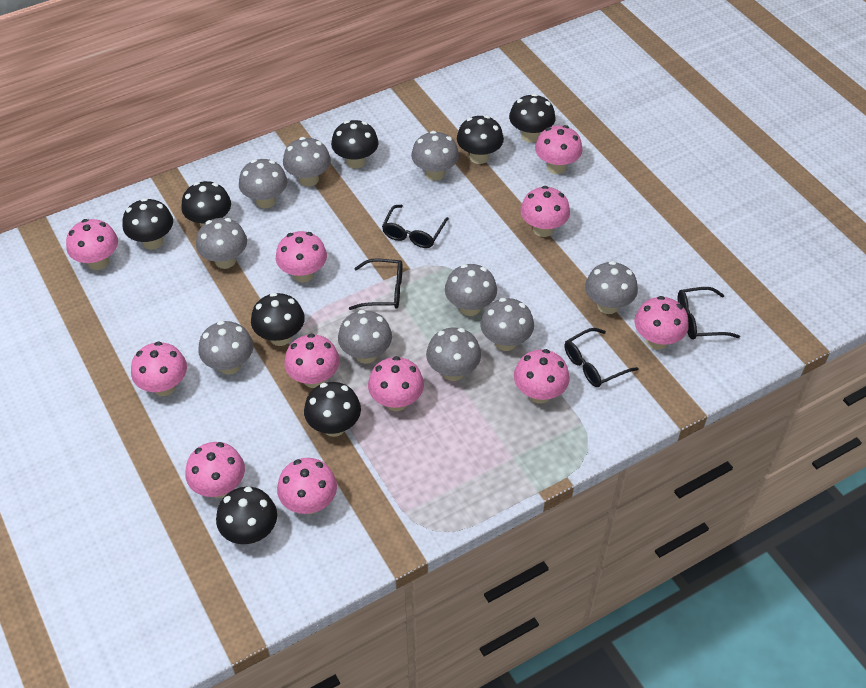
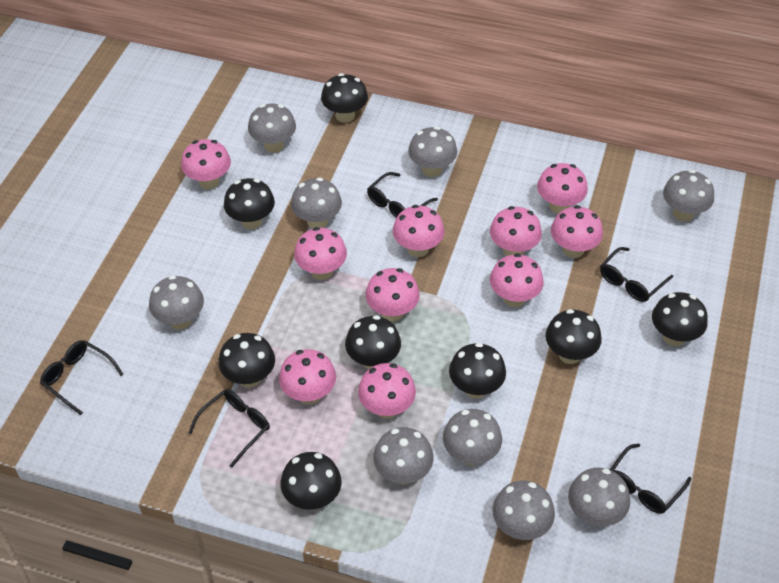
black glasses: [349,258,402,310] [382,205,449,248] [564,328,639,387] [678,287,740,340] = 4 -> [40,340,124,415] [188,389,270,468] [367,172,438,218] [600,247,673,302] [610,443,691,514] = 5
grey mushroom: [196,218,247,269] [198,321,253,375] [239,159,287,208] [283,137,331,187] [338,310,392,364] [411,131,459,181] [426,327,481,381] [445,264,497,316] [480,298,534,351] [585,261,638,314] = 10 -> [149,275,204,330] [248,104,296,153] [291,178,342,229] [373,427,433,485] [408,126,457,177] [443,409,502,466] [493,481,555,540] [568,468,630,526] [663,170,714,221] = 9
pink mushroom: [66,219,118,270] [131,341,187,396] [185,442,245,498] [276,231,327,283] [277,458,337,515] [284,334,340,388] [368,356,424,411] [514,349,570,404] [520,186,570,237] [535,125,583,174] [635,296,689,350] = 11 -> [181,139,231,189] [279,349,336,405] [294,227,347,280] [358,363,416,419] [365,268,420,321] [393,205,445,257] [490,206,542,256] [490,253,544,307] [537,163,588,214] [551,205,603,258] = 10

